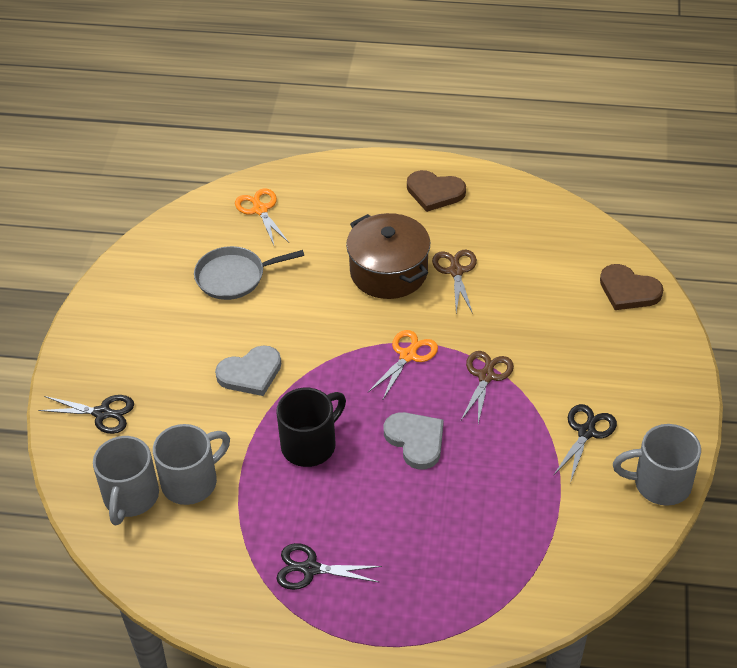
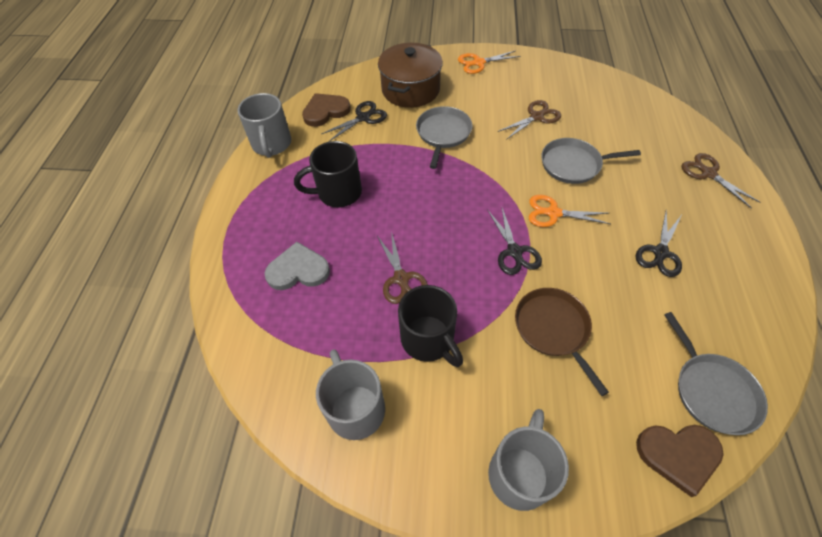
black mug: [276,388,346,467] = 1 -> [294,141,362,207] [398,285,463,367] = 2
brown pan: none = 0 -> [515,288,609,396] = 1
brown scissors: [432,250,477,314] [461,351,514,424] = 2 -> [377,231,428,304] [498,100,561,140] [682,153,760,208] = 3
grey heart: [215,345,281,396] [384,412,443,470] = 2 -> [264,242,330,290] = 1
grey pan: [194,246,304,300] = 1 -> [416,106,473,169] [541,138,641,184] [664,312,768,435] = 3

